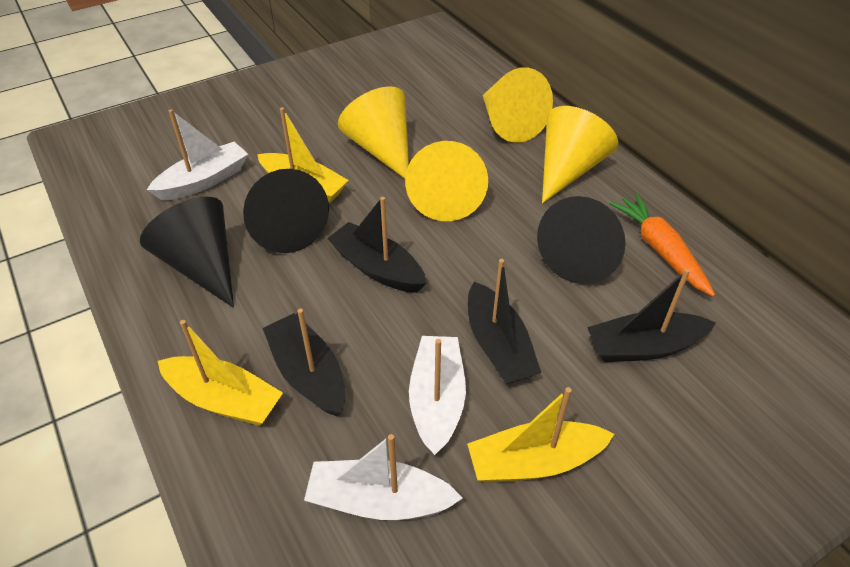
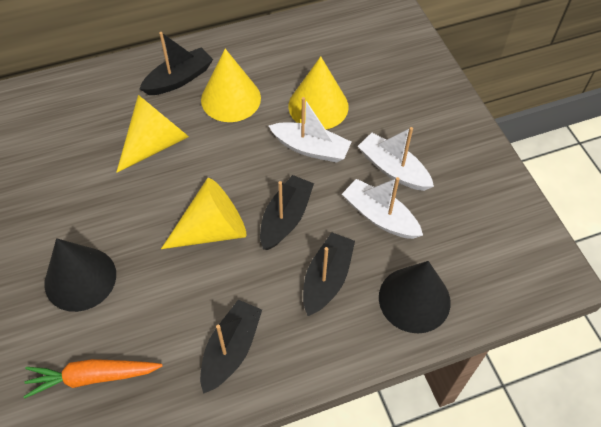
black cone: [140,197,234,308] [243,169,329,253] [537,196,626,284] = 3 -> [44,238,116,312] [379,261,451,333] = 2
yellow boat: [158,320,283,426] [257,107,349,204] [467,387,614,483] = 3 -> none = 0

